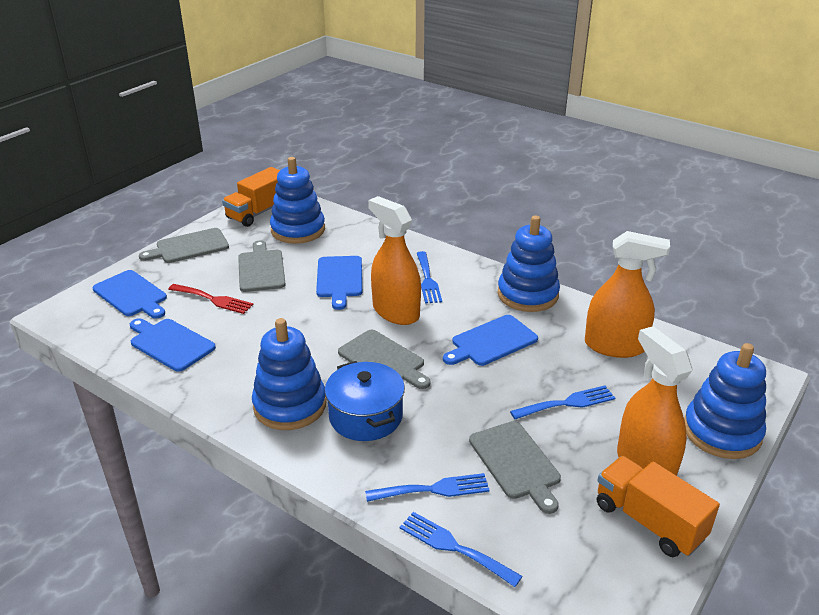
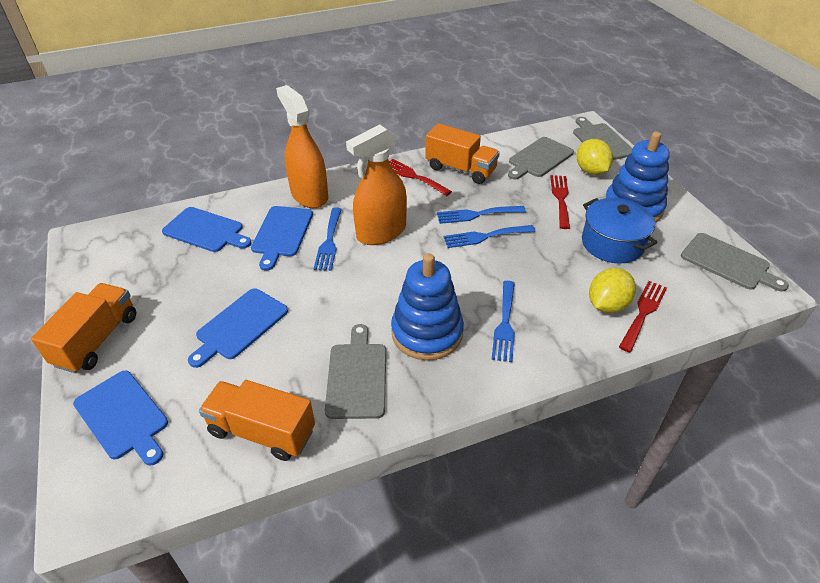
blue stacking toy: [252,318,327,430] [270,157,325,244] [498,215,560,312] [684,343,766,459] = 4 -> [391,253,464,360] [605,132,670,223] = 2
orange spray bottle: [368,196,421,325] [585,231,670,358] [617,326,692,476] = 3 -> [276,85,328,208] [346,124,407,245] = 2
orange truck: [222,167,280,227] [597,456,720,557] = 2 -> [31,283,136,373] [199,380,315,461] [425,123,500,184] = 3
red fork: [168,284,253,314] = 1 -> [389,159,452,196] [550,175,570,229] [619,281,667,352] = 3
yellow lemon: none = 0 -> [576,139,613,175] [589,268,636,313] = 2

